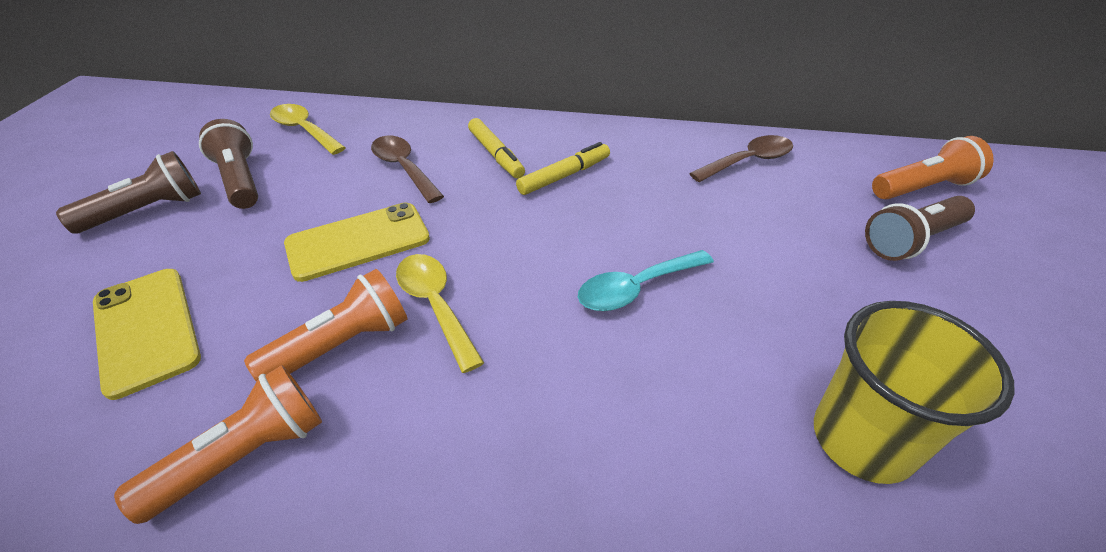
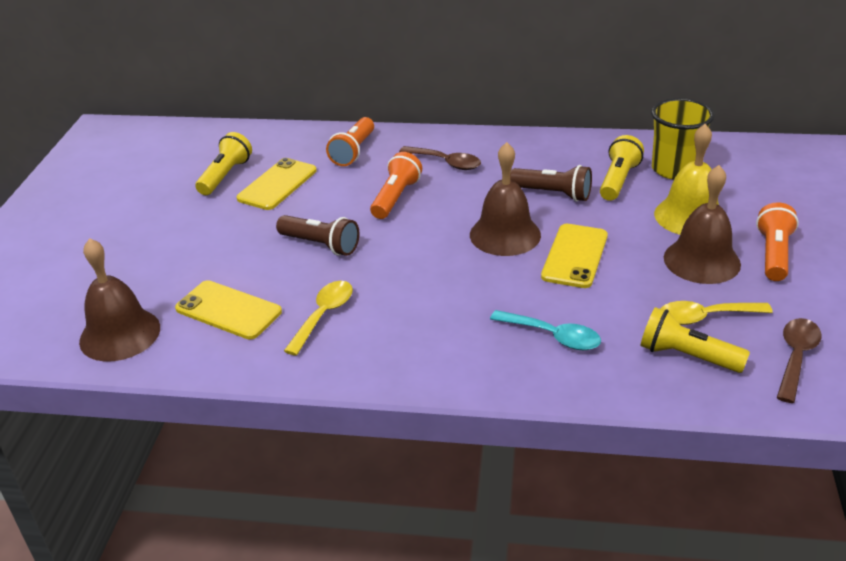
brown bell: none = 0 -> [79,238,160,362] [470,142,541,256] [664,165,741,284] = 3
brown flashlight: [56,151,201,233] [199,119,258,209] [865,196,975,261] = 3 -> [276,215,359,256] [510,165,592,202] = 2
yellow bell: none = 0 -> [654,124,719,235] = 1
yellow flashlight: none = 0 -> [195,132,252,195] [600,135,644,201] [641,307,750,373] = 3
yellow marker: [468,118,525,179] [516,142,610,195] = 2 -> none = 0
yellow phone: [93,269,201,400] [284,202,430,282] = 2 -> [175,280,282,340] [237,158,317,210] [541,224,608,288] = 3

